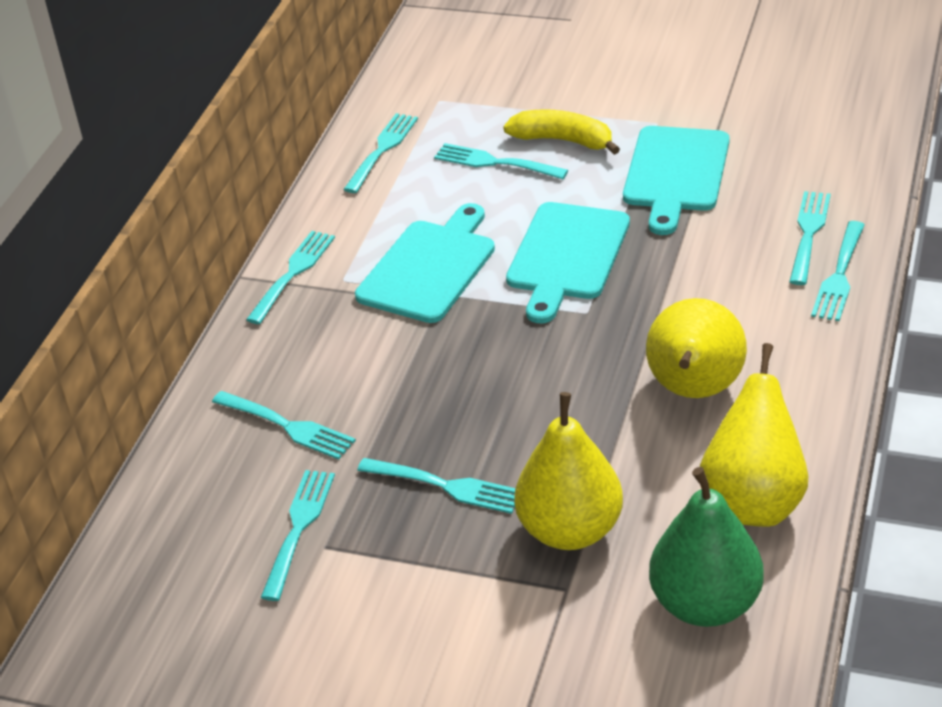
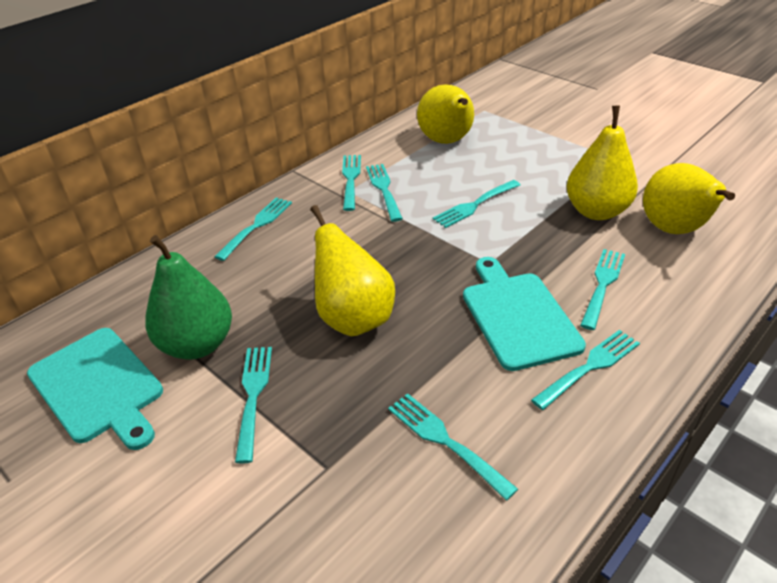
turquoise cutting board: [355,203,495,323] [506,202,630,323] [623,126,729,235] = 3 -> [27,328,163,450] [463,257,586,371] = 2
yellow banana: [503,109,620,155] = 1 -> none = 0
yellow pear: [514,392,623,550] [646,298,747,398] [700,343,808,527] = 3 -> [310,205,395,336] [417,85,474,144] [566,105,638,220] [643,163,735,234] = 4

